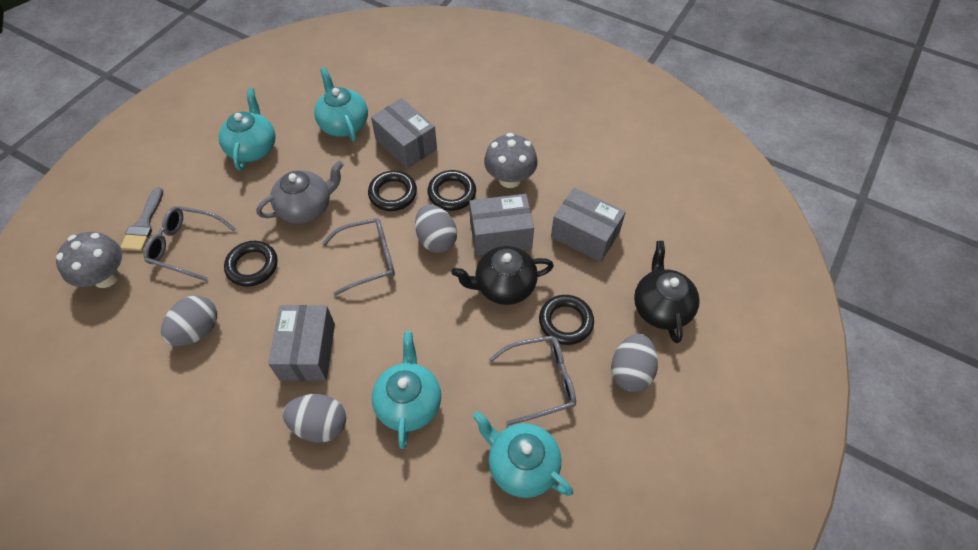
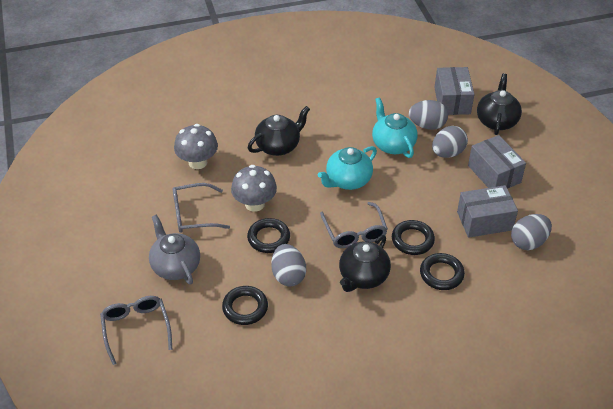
black teapot: [451,246,554,305] [634,241,700,343] = 2 -> [248,106,310,156] [339,235,391,292] [477,74,522,135] = 3
grey box: [268,305,335,381] [371,98,437,169] [469,194,534,256] [551,188,626,262] = 4 -> [434,67,474,115] [457,185,518,238] [468,135,526,189] = 3
grey brush: [120,187,163,251] = 1 -> none = 0
turquoise teapot: [219,88,276,170] [314,68,368,141] [372,331,441,449] [473,411,573,498] = 4 -> [318,146,377,190] [372,97,418,158] = 2

